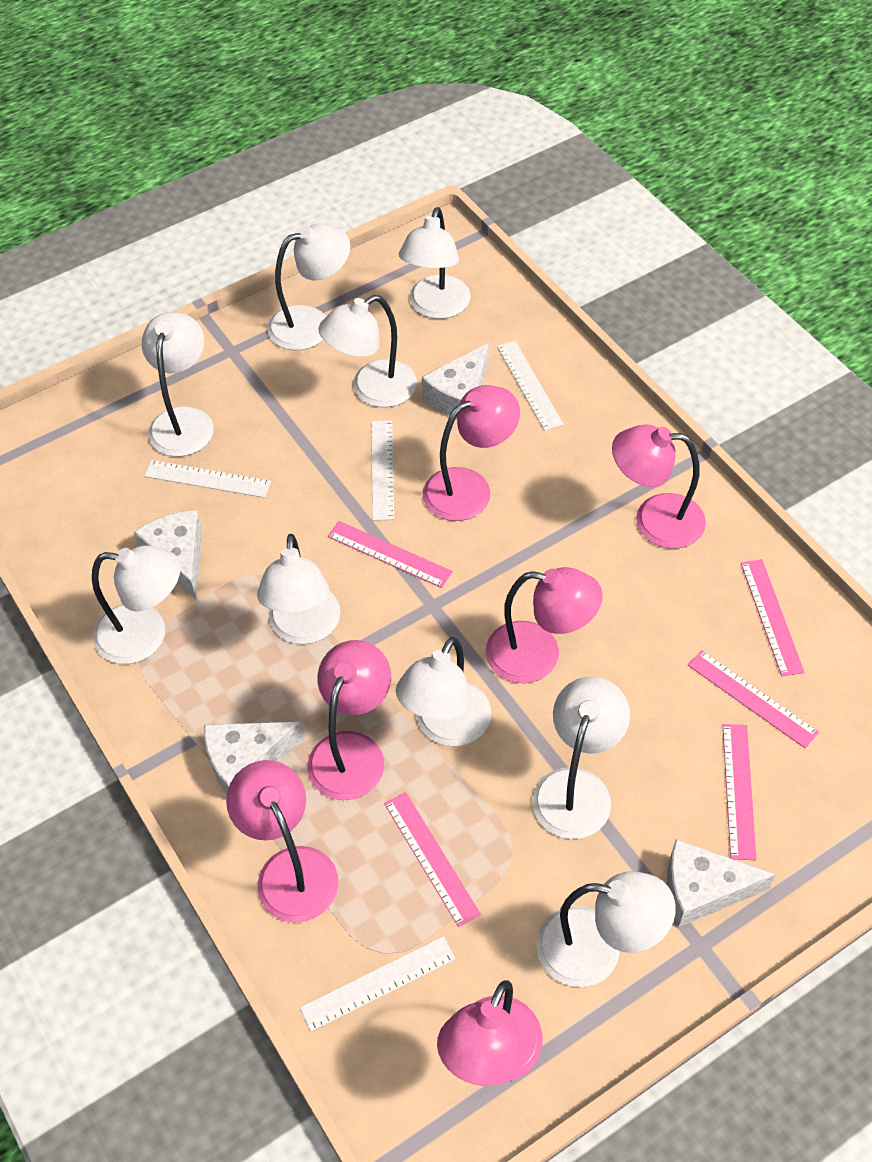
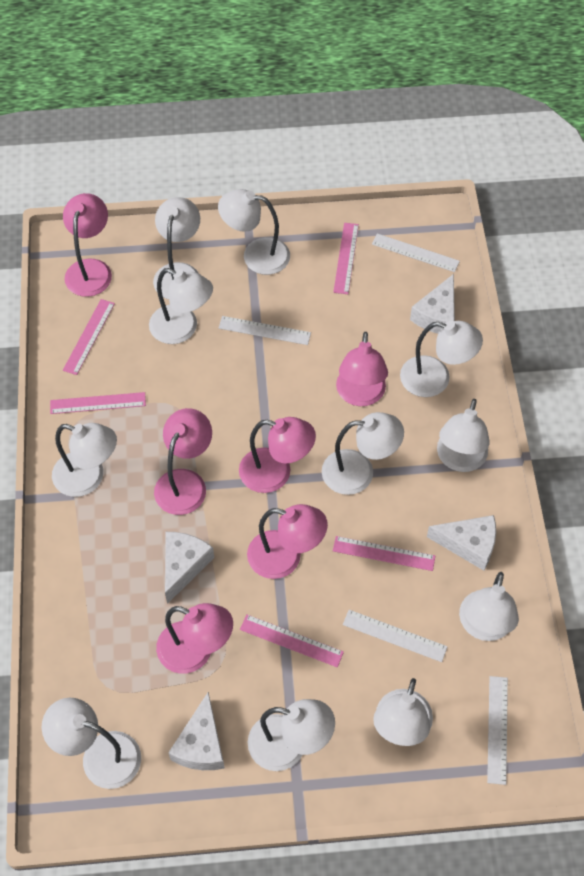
white lamp: [92,545,181,664] [142,312,214,457] [257,534,340,644] [268,224,350,350] [319,295,417,407] [396,637,491,746] [399,207,471,319] [532,677,630,839] [536,871,676,987] = 9 -> [42,698,141,789] [52,423,117,497] [149,268,213,344] [153,197,200,299] [218,189,290,275] [248,699,335,771] [322,412,404,495] [373,678,433,746] [400,321,483,397] [437,399,490,472] [459,572,519,641] = 11

